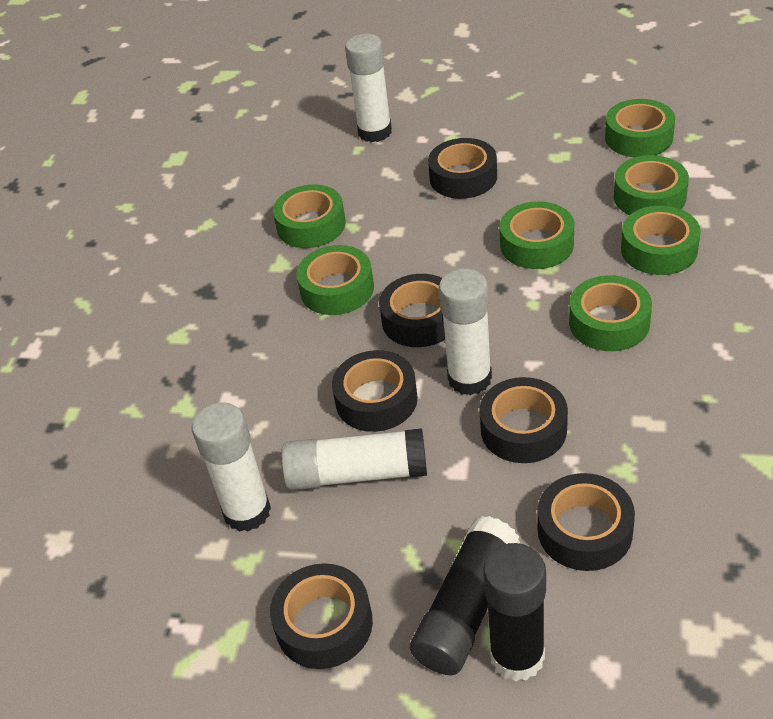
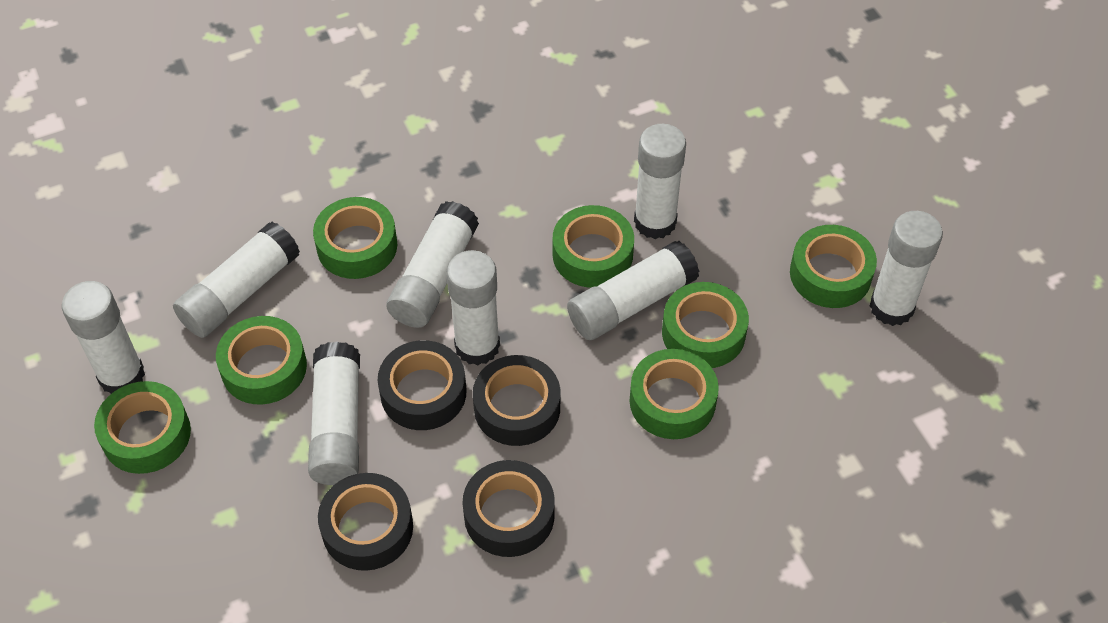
black glue stick: [410,516,520,675] [483,543,546,682] = 2 -> none = 0
black tape: [270,563,373,669] [332,350,418,432] [379,274,445,347] [428,138,497,199] [479,377,568,463] [537,473,635,571] = 6 -> [318,473,413,571] [378,340,466,430] [462,460,555,557] [473,355,560,446] = 4
white glue stick: [192,402,271,532] [281,428,427,490] [345,34,392,143] [439,268,492,395] = 4 -> [62,281,145,394] [173,222,300,338] [308,342,360,485] [386,201,479,328] [446,250,500,366] [567,241,699,340] [634,124,686,239] [870,211,943,326] = 8

